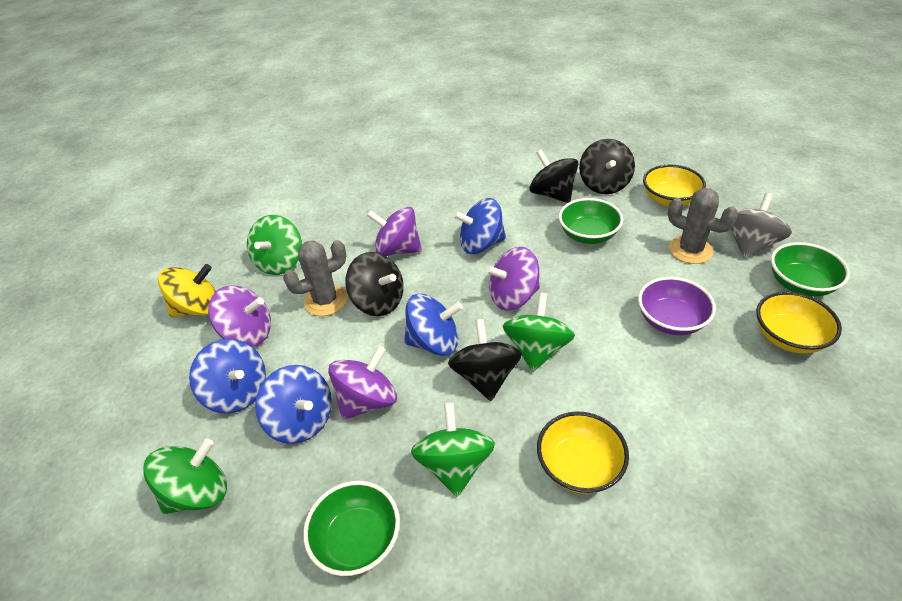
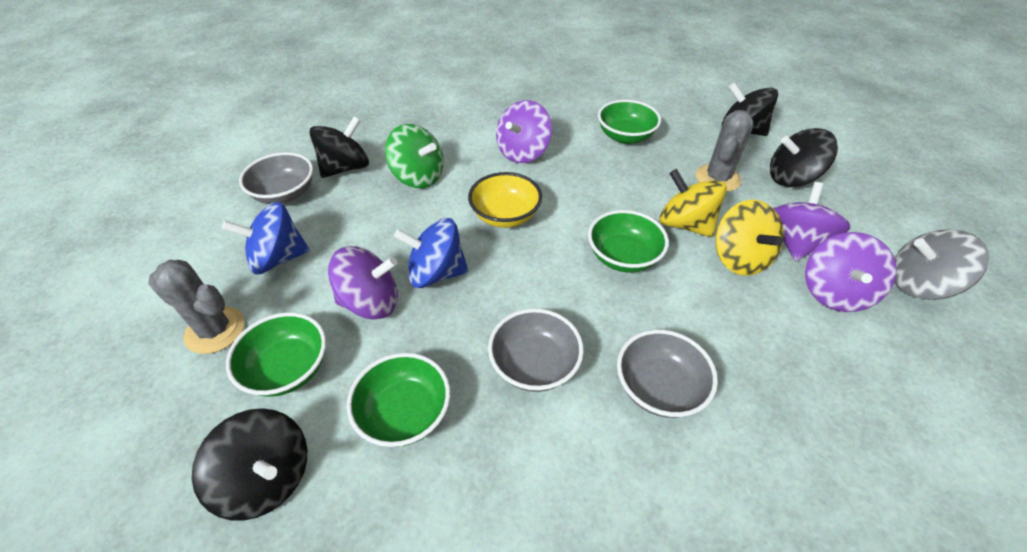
blue spinning top: [189,339,266,413] [255,365,332,444] [404,294,463,356] [453,198,506,254] = 4 -> [222,202,310,275] [394,218,468,288] = 2
green bowl: [303,481,400,576] [559,198,623,244] [771,242,850,297] = 3 -> [226,312,326,397] [347,353,450,447] [588,210,669,272] [598,100,661,144] = 4
green spinning top: [143,438,227,514] [247,215,302,275] [411,402,495,497] [503,293,575,372] = 4 -> [385,124,444,188] = 1
grey bowl: none = 0 -> [239,152,313,204] [488,308,584,392] [617,330,718,418] = 3
purple bowl: [638,277,716,335] = 1 -> none = 0
yellow bowl: [537,411,629,494] [643,165,706,207] [756,291,842,354] = 3 -> [468,172,542,228] = 1
yellow spinning top: [158,264,216,317] = 1 -> [660,169,727,237] [715,199,784,276] = 2

